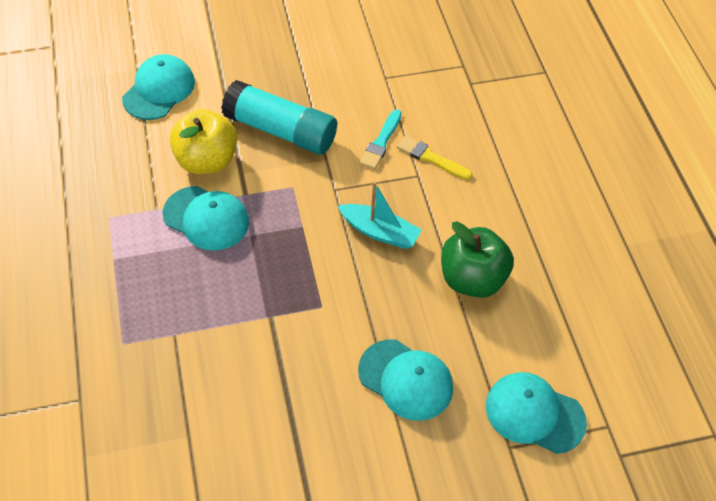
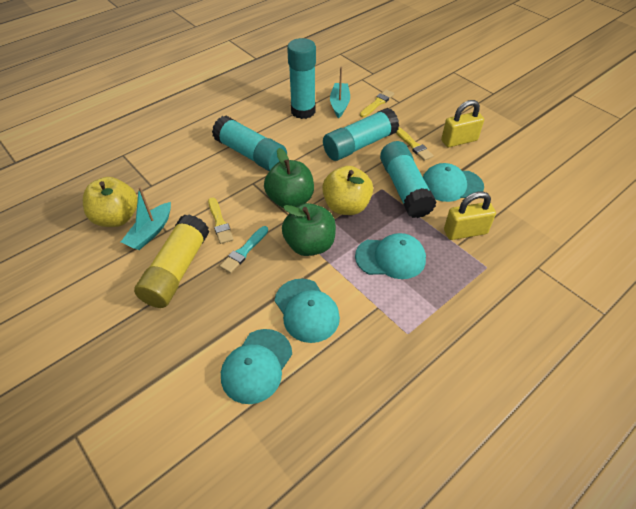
green apple: [441,221,514,298] = 1 -> [264,148,314,208] [282,203,336,256] = 2
turquoise boat: [338,182,422,249] = 1 -> [121,187,171,250] [330,67,350,118] = 2
turquoise glue stick: [221,80,337,155] = 1 -> [212,116,287,171] [287,38,316,119] [323,108,399,161] [380,141,437,218] = 4
yellow apple: [169,109,237,174] = 1 -> [83,177,138,227] [322,166,373,215] = 2
yellow brush: [397,135,472,180] = 1 -> [208,197,234,244] [360,90,394,117] [396,127,434,161] = 3
yellow glue stick: none = 0 -> [134,214,209,308] = 1
yellow padlock: none = 0 -> [441,100,484,147] [444,192,496,240] = 2

